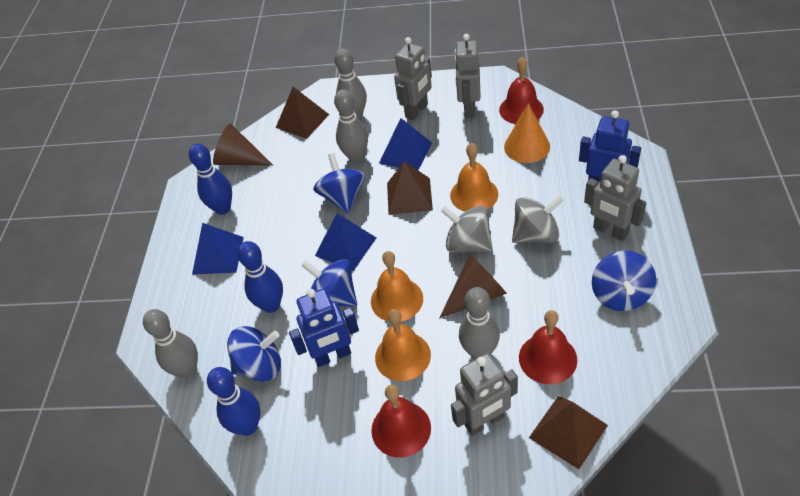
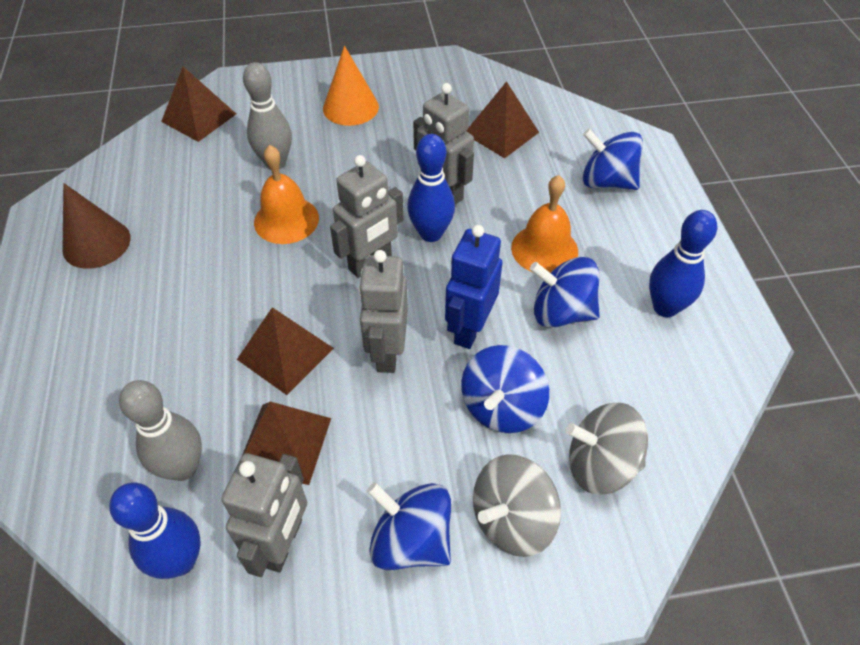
blue pyramid: [192,223,244,275] [315,213,376,271] [379,118,432,170] = 3 -> none = 0
blue robot: [289,289,359,367] [579,110,641,183] = 2 -> [445,225,502,349] = 1
brown cone: [213,124,273,165] [440,254,507,318] = 2 -> [62,183,130,269] = 1
brown pyramid: [276,87,329,139] [387,161,433,215] [529,396,608,469] = 3 -> [161,67,236,142] [237,307,334,395] [242,401,331,485] [467,81,539,158] = 4
grey bowling pin: [143,309,198,378] [334,48,367,119] [334,89,368,162] [459,287,500,359] = 4 -> [119,380,202,481] [243,62,292,169] = 2
orange bell: [371,251,423,322] [375,309,431,381] [450,143,498,211] = 3 -> [254,145,319,244] [511,175,578,273] = 2
red bell: [371,385,431,458] [499,57,544,124] [519,310,577,384] = 3 -> none = 0

